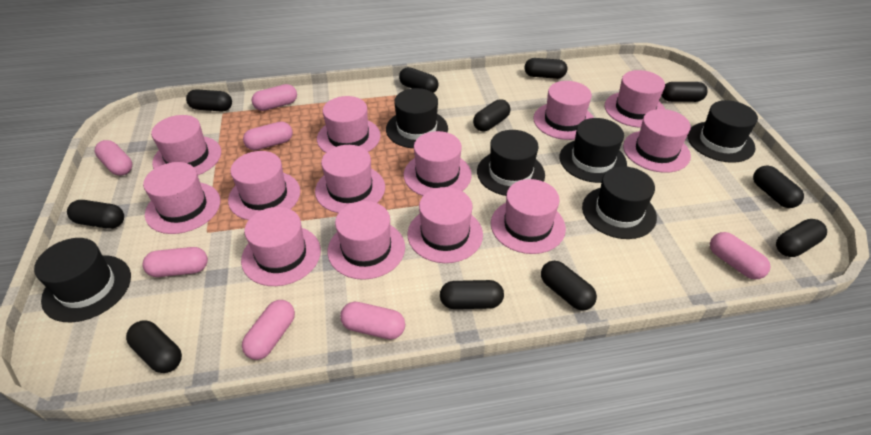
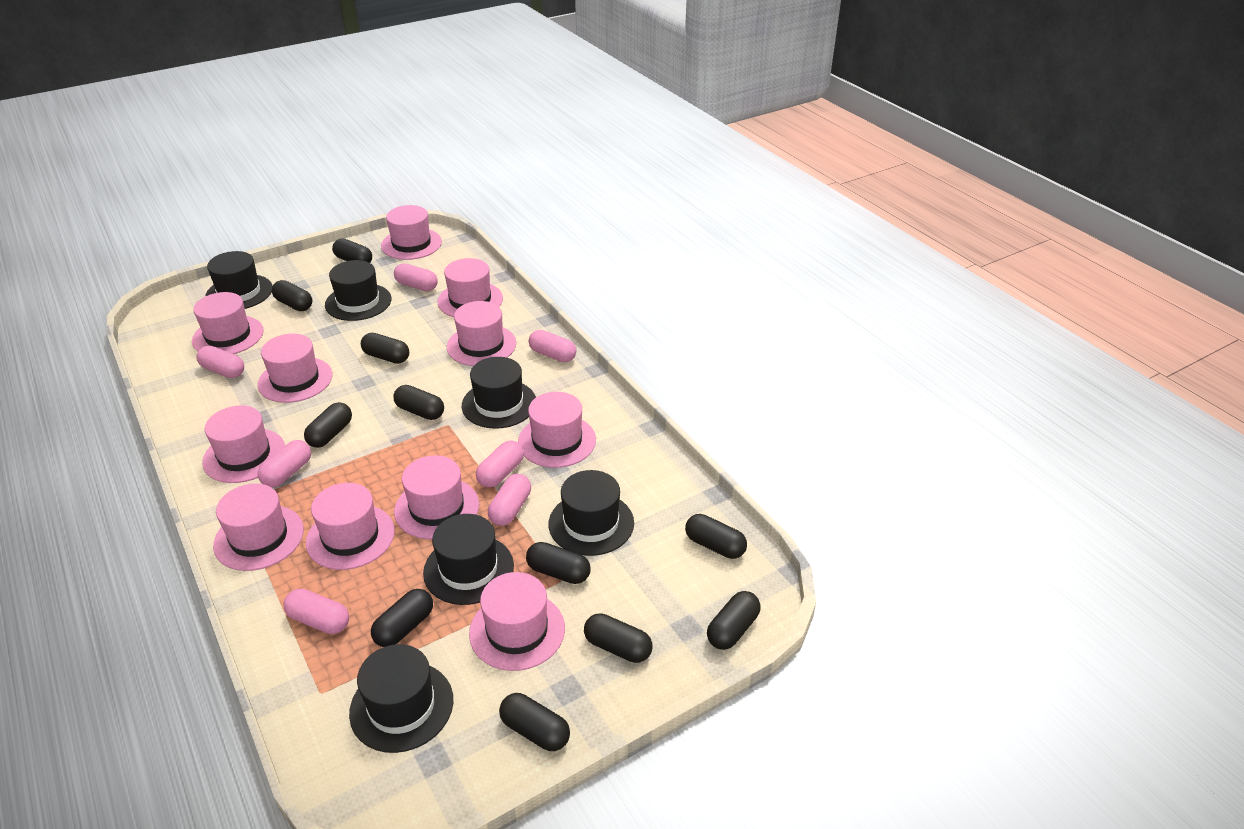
pink hat: [143,162,220,234] [151,115,221,175] [228,151,300,220] [241,207,321,286] [315,145,385,213] [317,96,381,153] [328,201,405,280] [404,131,472,196] [407,187,483,263] [491,179,566,254] [533,81,594,140] [605,70,665,128] [623,109,691,173] = 13 -> [192,292,264,354] [202,405,285,483] [213,483,304,571] [258,334,332,403] [306,483,395,570] [381,205,442,260] [394,455,479,539] [437,258,503,317] [447,301,516,366] [469,572,565,671] [518,392,596,468] = 11

